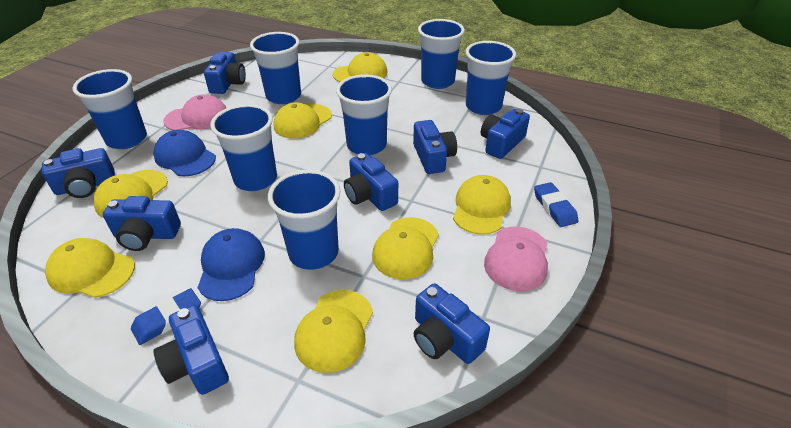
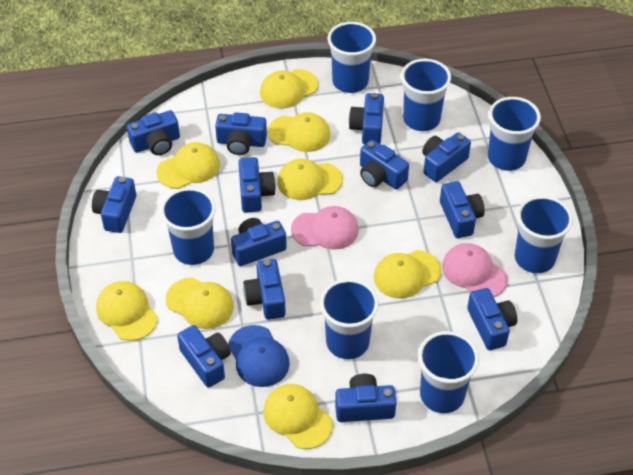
blue camera: [41,148,115,198] [103,196,181,251] [153,305,229,395] [204,52,246,94] [344,153,398,211] [413,120,457,174] [414,283,490,364] [481,109,530,159] = 8 -> [92,176,136,233] [127,110,180,155] [177,325,231,388] [215,112,267,155] [231,218,287,266] [238,157,276,213] [243,259,286,320] [335,374,397,422] [349,93,384,144] [360,140,409,190] [422,132,471,182] [440,181,485,238] [467,288,517,350] = 13
blue cap: [153,130,216,176] [197,228,265,301] = 2 -> [228,325,290,387] = 1
blue eraser: [131,288,201,345] [534,182,578,227] = 2 -> none = 0
yellow cap: [45,238,135,298] [93,170,168,218] [274,102,332,138] [294,290,373,373] [333,52,387,82] [372,217,439,279] [453,175,511,235] = 7 -> [96,281,158,341] [157,142,220,189] [166,277,234,329] [260,69,318,109] [263,384,333,449] [268,112,331,152] [277,159,343,200] [374,250,441,299] = 8

